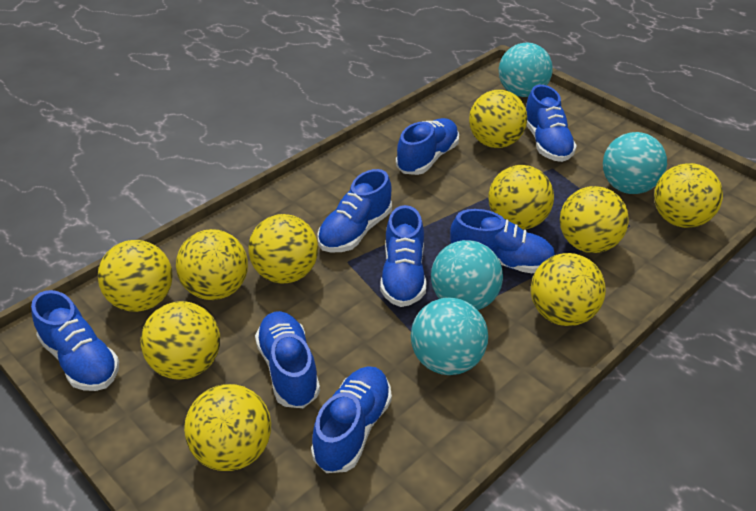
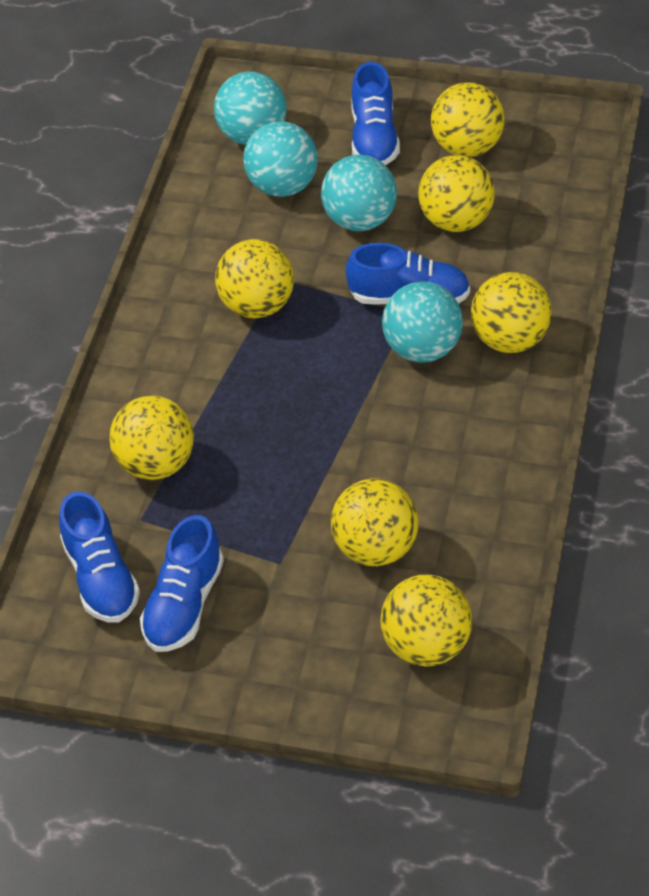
blue shoe: [31,290,119,391] [255,311,320,408] [311,366,392,473] [317,169,392,252] [380,205,427,307] [396,118,459,175] [450,209,555,273] [526,85,577,162] = 8 -> [59,491,140,622] [140,515,224,652] [346,243,470,305] [351,62,400,165] = 4
yellow ball: [98,240,173,312] [141,301,220,379] [176,229,248,300] [184,384,271,471] [248,214,318,283] [469,90,527,148] [489,165,554,230] [531,253,606,326] [560,186,629,253] [654,163,723,228] = 10 -> [109,396,194,480] [215,239,294,318] [331,478,419,566] [380,575,472,666] [418,155,495,232] [431,82,505,157] [471,272,552,353] = 7

